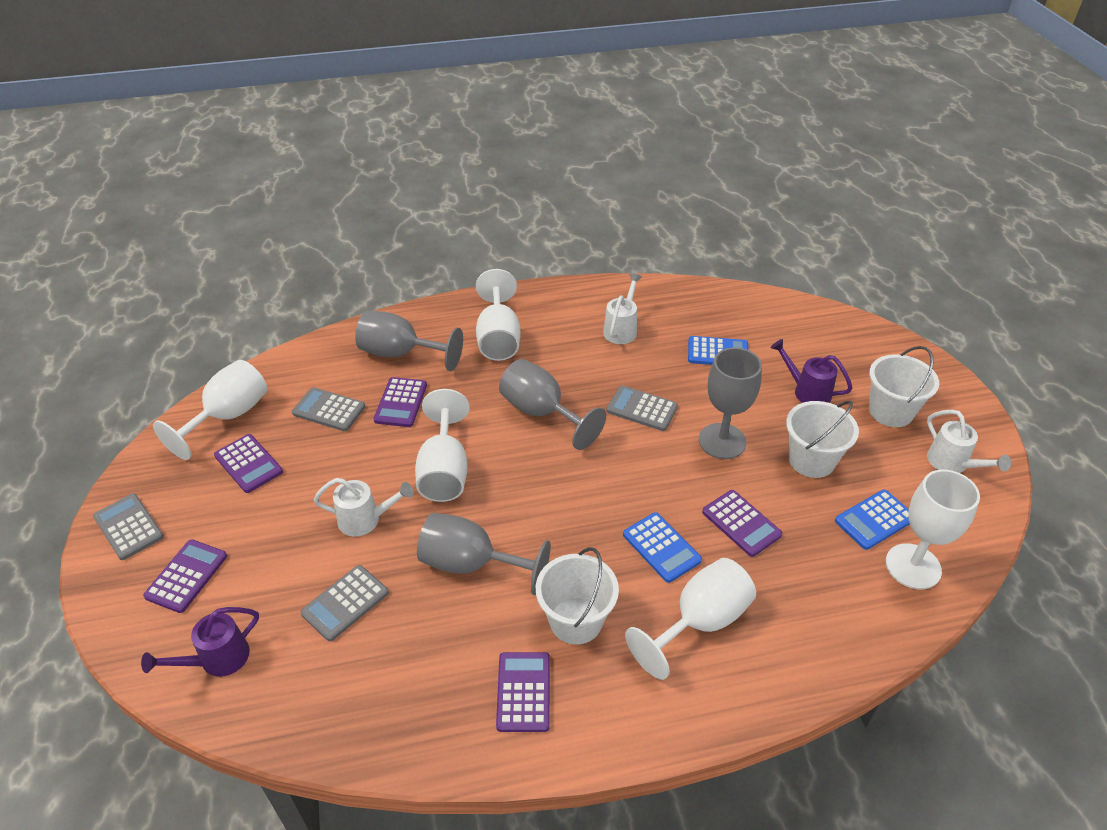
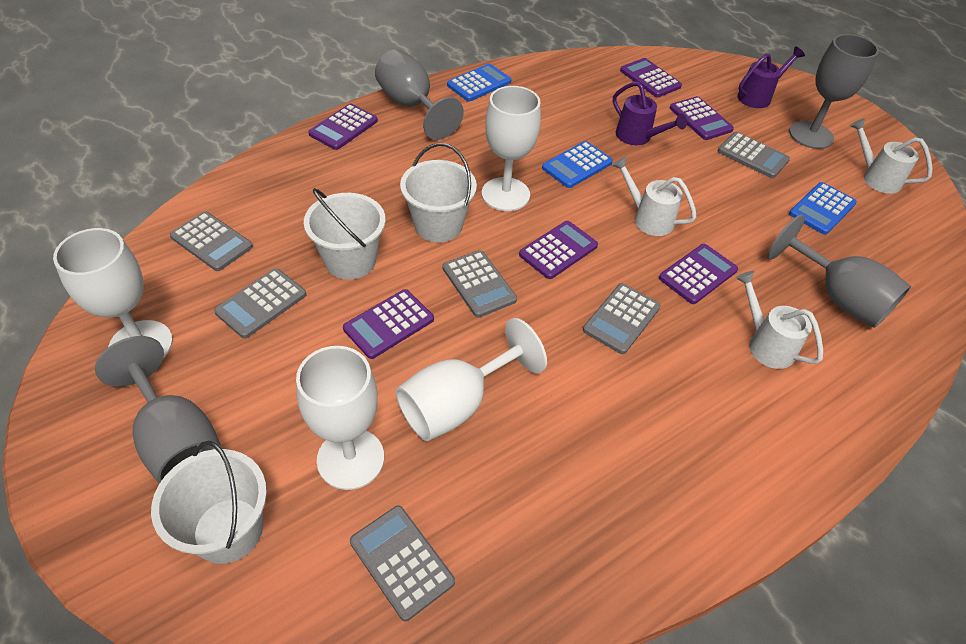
grey calculator: [93,493,164,560] [292,387,365,431] [300,565,389,641] [606,385,678,431] = 4 -> [170,211,253,271] [214,268,306,339] [350,506,455,621] [442,250,517,318] [583,283,661,354] [718,132,790,178] = 6
purple calculator: [143,539,227,613] [214,434,283,493] [374,377,427,427] [496,652,550,732] [702,490,782,557] = 5 -> [308,104,378,150] [343,289,434,359] [519,221,598,279] [620,58,682,97] [659,244,738,304] [670,96,734,140] = 6
white goblet: [153,360,267,460] [415,389,470,502] [476,269,521,361] [625,558,756,680] [886,470,980,589] = 5 -> [53,228,173,357] [296,346,384,490] [396,318,547,441] [482,86,541,211] = 4

